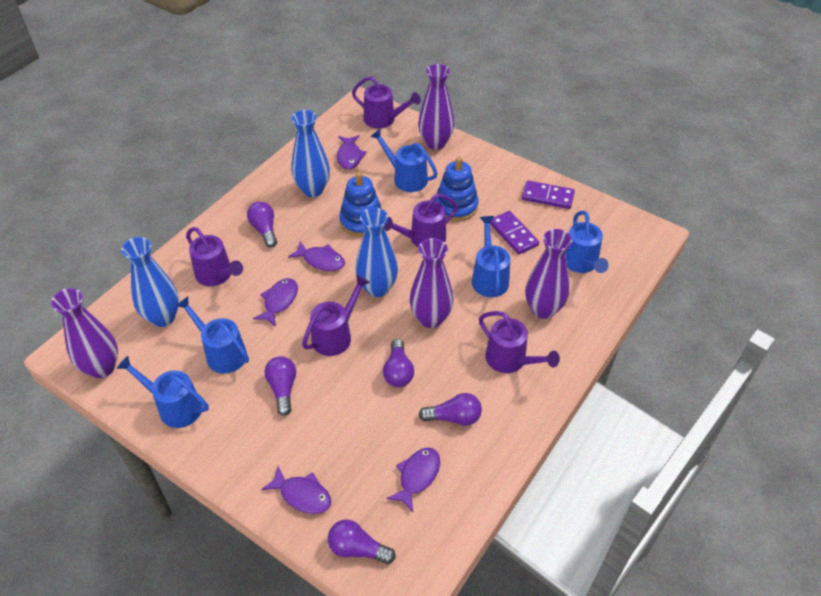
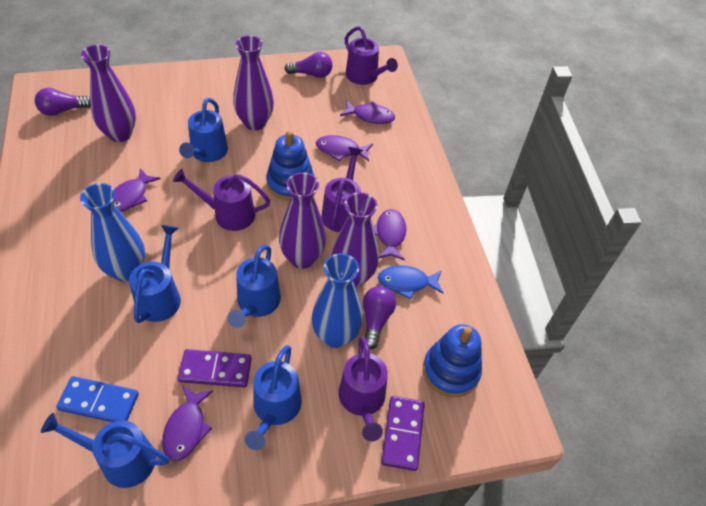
blue domino: none = 0 -> [56,376,139,422] = 1
blue fish: none = 0 -> [378,266,443,300] = 1
blue vase: [121,237,179,327] [291,110,330,197] [355,208,398,297] = 3 -> [80,183,145,282] [311,253,363,348] = 2
purple light bulb: [247,202,277,248] [265,356,296,416] [328,520,396,564] [383,339,414,387] [419,393,482,426] = 5 -> [35,88,90,116] [284,52,333,78] [363,286,396,349] = 3
purple watering can: [186,227,243,286] [302,275,370,356] [352,76,421,129] [384,193,458,248] [479,311,560,373] = 5 -> [173,169,270,231] [321,147,363,232] [339,336,388,441] [345,26,398,85] = 4

